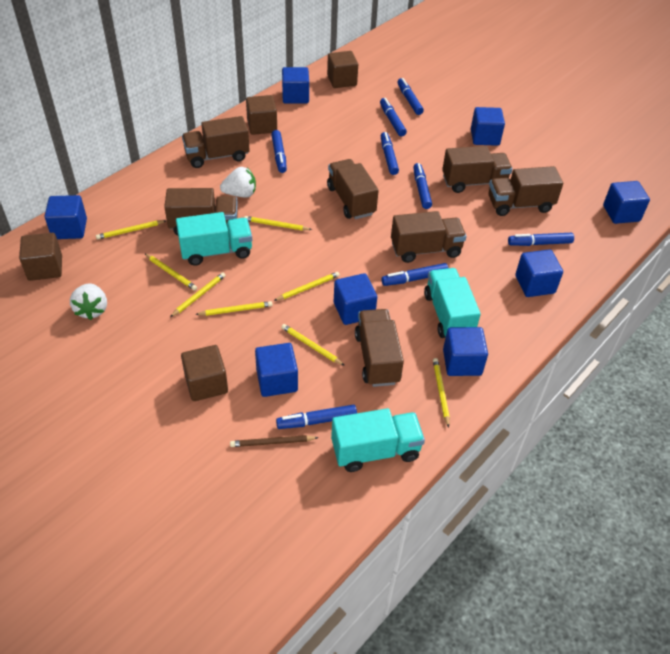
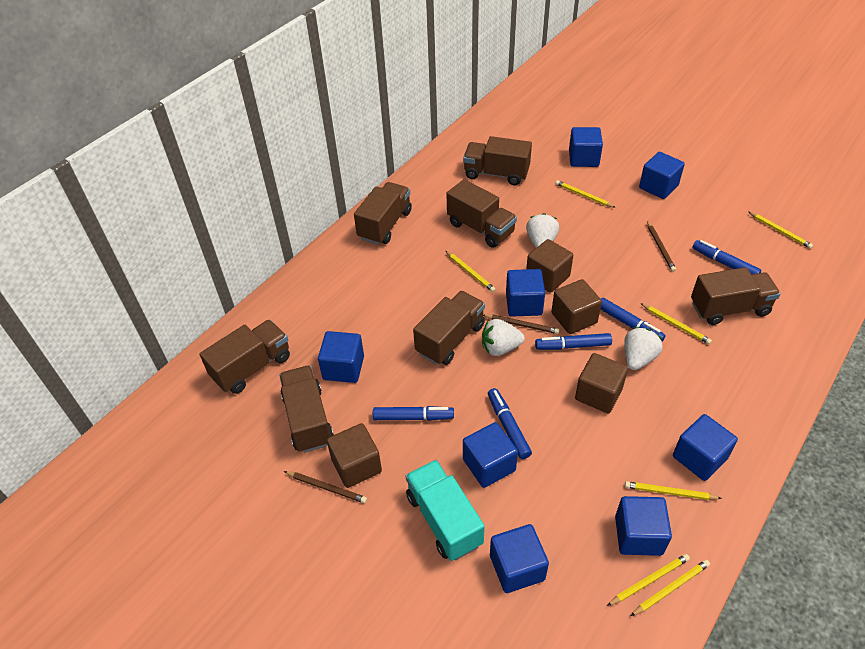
blue marker: [271,130,287,173] [276,405,357,429] [380,98,407,136] [381,132,399,175] [382,263,448,286] [397,78,424,115] [413,163,432,209] [508,233,574,246] = 8 -> [373,406,454,421] [488,388,532,459] [535,333,612,350] [600,298,666,342] [693,240,761,274] = 5
brown pencil: [230,435,319,447] = 1 -> [284,471,367,503] [483,314,559,334] [647,221,676,272] = 3
turquoise truck: [176,212,252,266] [331,408,425,472] [424,268,481,338] = 3 -> [406,460,485,561] = 1
white strawberry: [70,283,107,320] [220,167,256,198] = 2 -> [482,319,525,356] [526,213,559,248] [624,327,663,370] = 3
yellow pencil: [96,220,166,239] [144,253,197,290] [170,272,226,317] [195,301,272,316] [244,216,312,230] [274,272,340,301] [281,324,345,366] [433,358,450,427] = 8 -> [446,251,496,292] [555,180,616,208] [607,554,690,606] [625,481,722,500] [631,560,710,616] [640,303,712,344] [749,212,813,249] = 7

